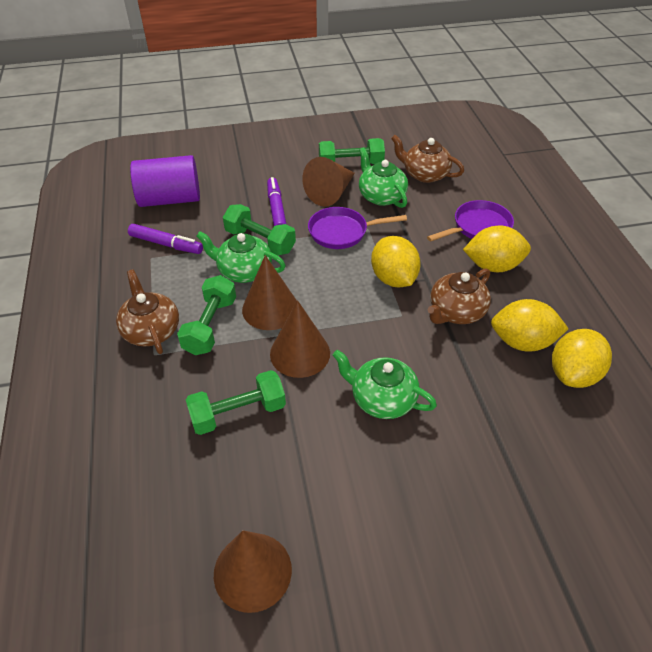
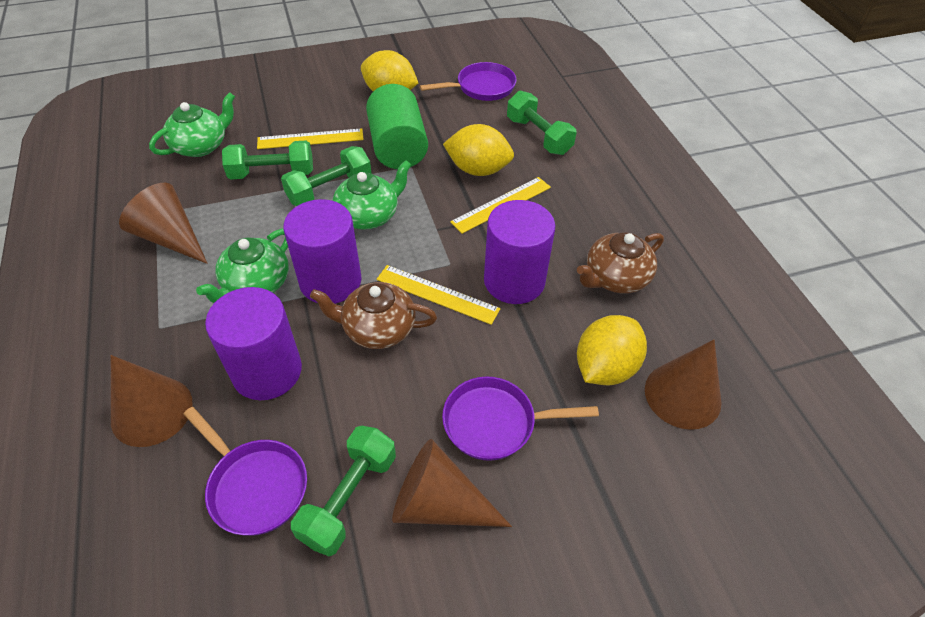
brown teapot: [116,270,179,354] [391,135,464,183] [428,269,491,324] = 3 -> [310,282,437,349] [577,232,664,293] = 2
green cylinder: none = 0 -> [366,84,428,169] = 1
purple cylinder: [130,155,200,207] = 1 -> [205,287,302,400] [283,199,362,304] [484,200,555,304] = 3
purple marker: [128,224,203,254] [267,177,287,226] = 2 -> none = 0
purple pan: [308,207,407,249] [427,200,514,242] = 2 -> [184,407,307,536] [420,62,517,101] [442,377,599,461] = 3
yellow lemon: [371,236,421,287] [463,225,531,272] [491,299,569,352] [552,329,612,388] = 4 -> [361,50,418,91] [443,124,514,176] [577,315,647,385] = 3
yellow ruler: none = 0 -> [257,129,364,149] [376,265,500,325] [450,177,551,234] = 3

